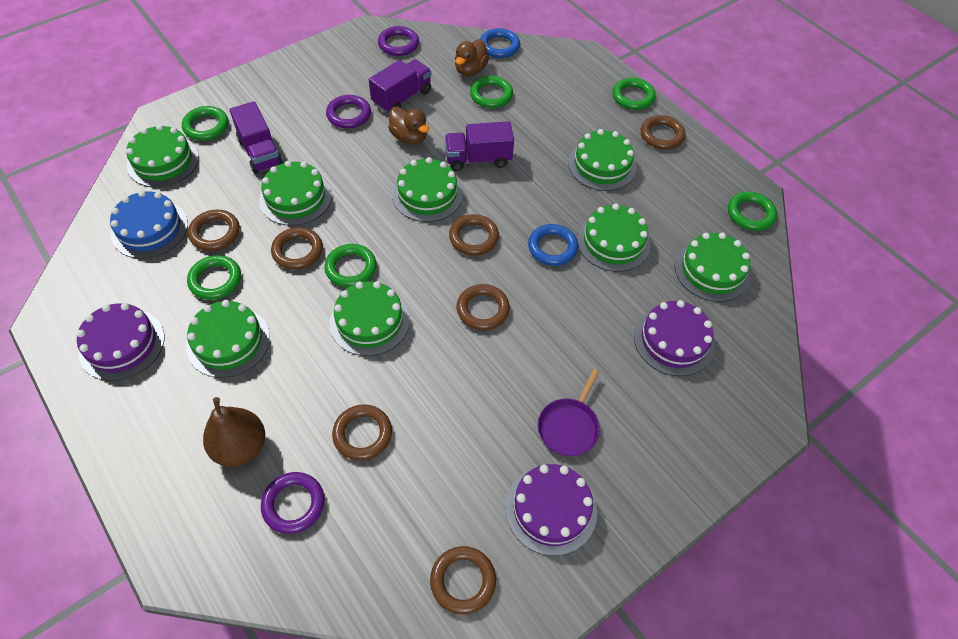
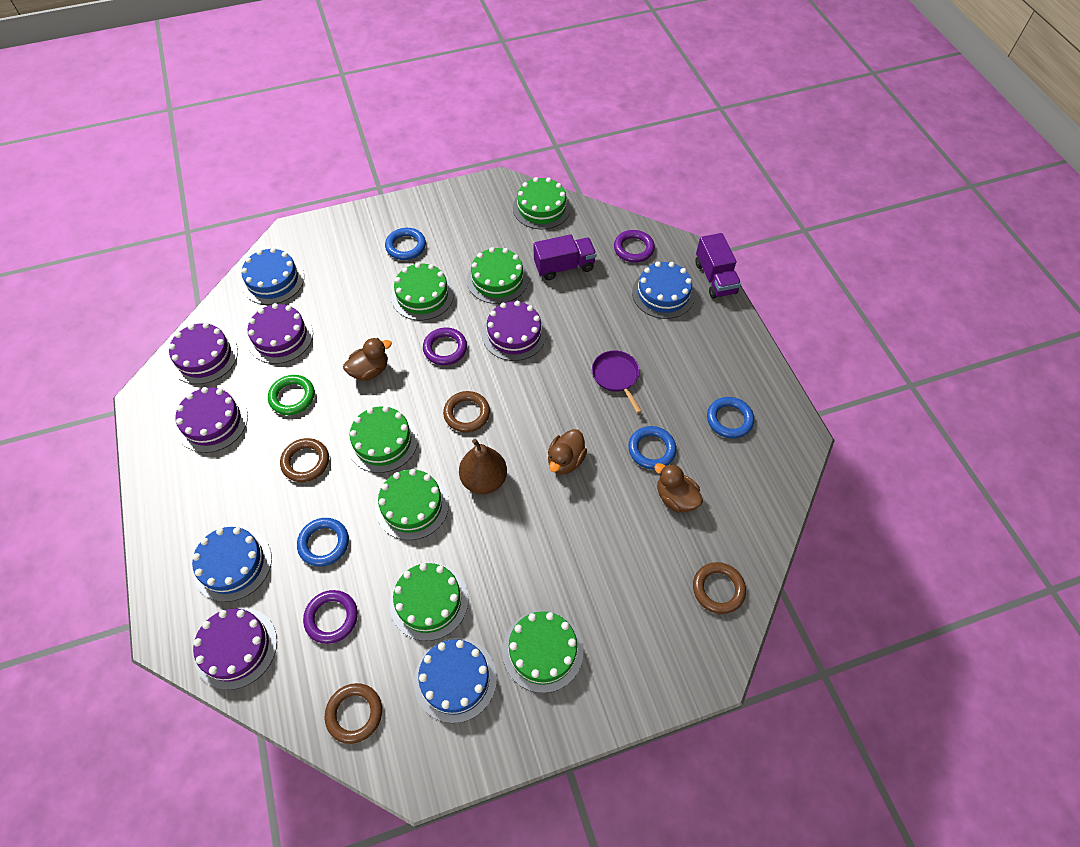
blue cake: [110,190,188,259] = 1 -> [192,527,272,602] [241,248,304,305] [414,638,497,723] [632,262,695,319] = 4
blue ring: [480,28,520,58] [528,224,578,266] = 2 -> [297,518,349,567] [385,228,426,260] [628,426,676,469] [707,397,754,439] = 4
brown duck: [388,107,429,145] [455,39,489,76] = 2 -> [343,338,392,381] [548,429,587,474] [654,463,703,512] = 3
brown ring: [188,210,240,251] [271,227,323,270] [332,404,392,461] [430,546,496,615] [449,214,499,256] [457,284,510,330] [641,115,685,150] = 7 -> [280,438,329,482] [325,683,382,744] [443,391,490,432] [693,562,746,614] = 4
green cake: [126,124,199,187] [186,300,270,378] [259,161,332,226] [330,281,410,356] [392,157,463,222] [568,129,637,191] [577,204,651,272] [675,233,750,302] = 8 -> [347,406,418,473] [375,469,449,540] [390,563,468,641] [391,263,454,320] [467,247,529,304] [502,611,583,693] [513,177,571,229] = 7
green ring: [182,106,228,141] [187,255,241,300] [324,244,377,287] [470,76,513,108] [612,78,656,110] [728,192,777,231] = 6 -> [268,375,315,415] = 1
purple cake: [76,303,164,381] [505,464,597,556] [634,300,714,376] = 3 -> [169,323,238,384] [176,387,248,453] [193,608,277,690] [247,303,313,364] [482,301,547,361] = 5
purple truck: [230,101,283,174] [369,59,432,113] [445,121,514,171] = 3 -> [534,234,597,280] [695,233,741,298] = 2

